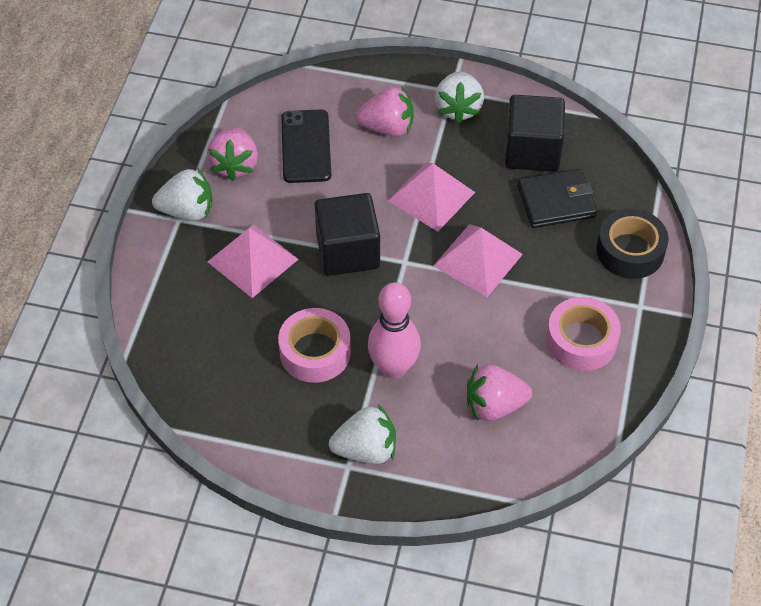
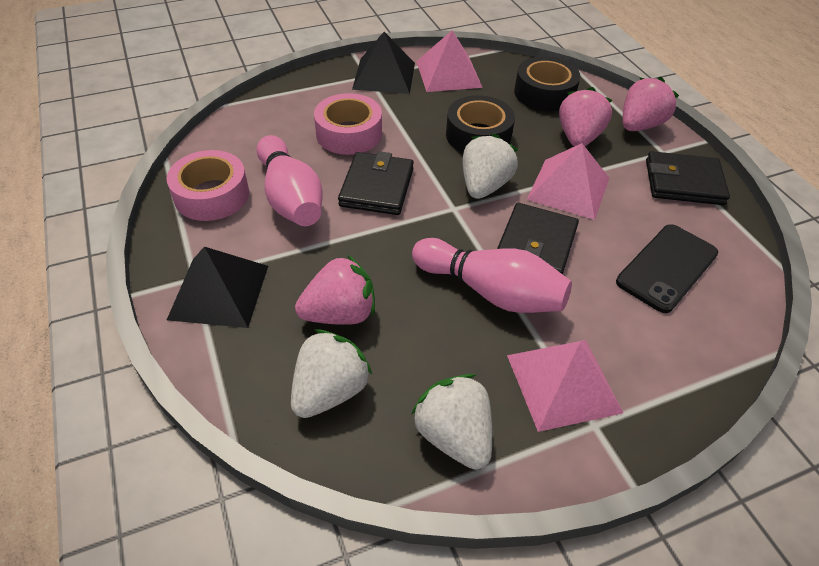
black cube: [315,193,380,276] [505,95,565,172] = 2 -> none = 0
black pyramid: none = 0 -> [167,247,268,328] [352,32,415,94] = 2
black tape: [596,209,669,279] = 1 -> [446,95,515,153] [514,56,580,111] = 2
black wallet: [517,169,597,228] = 1 -> [338,151,414,215] [497,203,579,274] [646,151,730,205] = 3
pink bowling pin: [368,282,421,379] = 1 -> [257,135,323,226] [412,238,572,313] = 2

